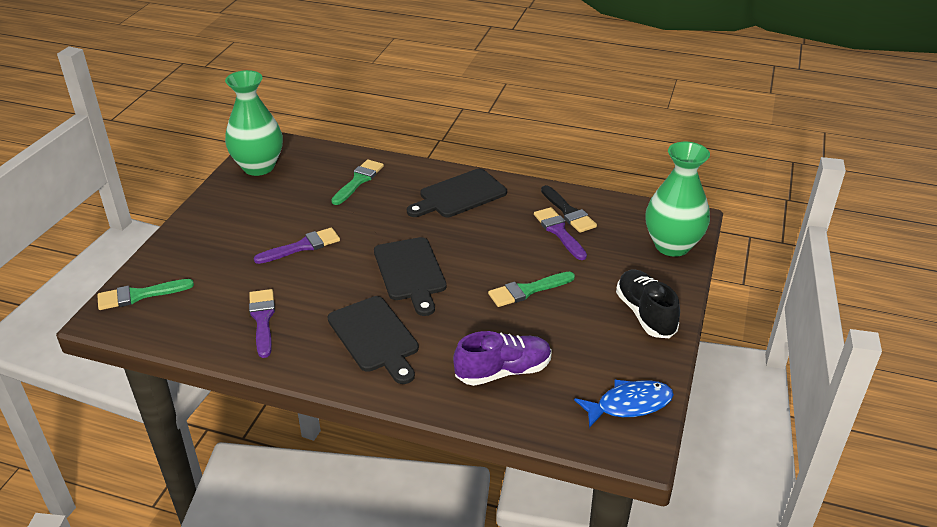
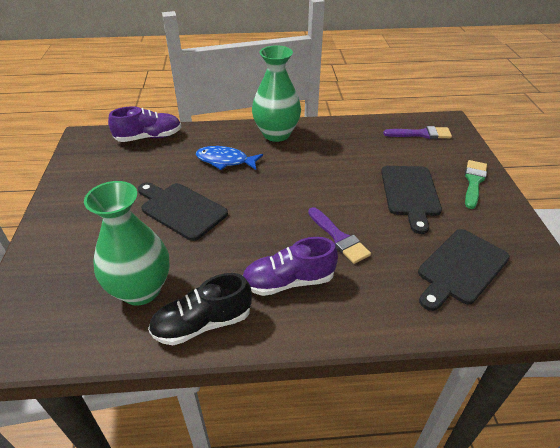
black brush: [541,185,597,233] = 1 -> none = 0
green brush: [97,279,194,310] [331,159,384,205] [488,271,575,307] = 3 -> [465,160,487,209] = 1
purple brush: [249,289,275,358] [254,227,340,264] [534,207,587,260] = 3 -> [308,207,371,264] [383,126,452,139] = 2
purple shoe: [453,331,552,386] = 1 -> [108,106,182,142] [243,237,338,296] = 2

